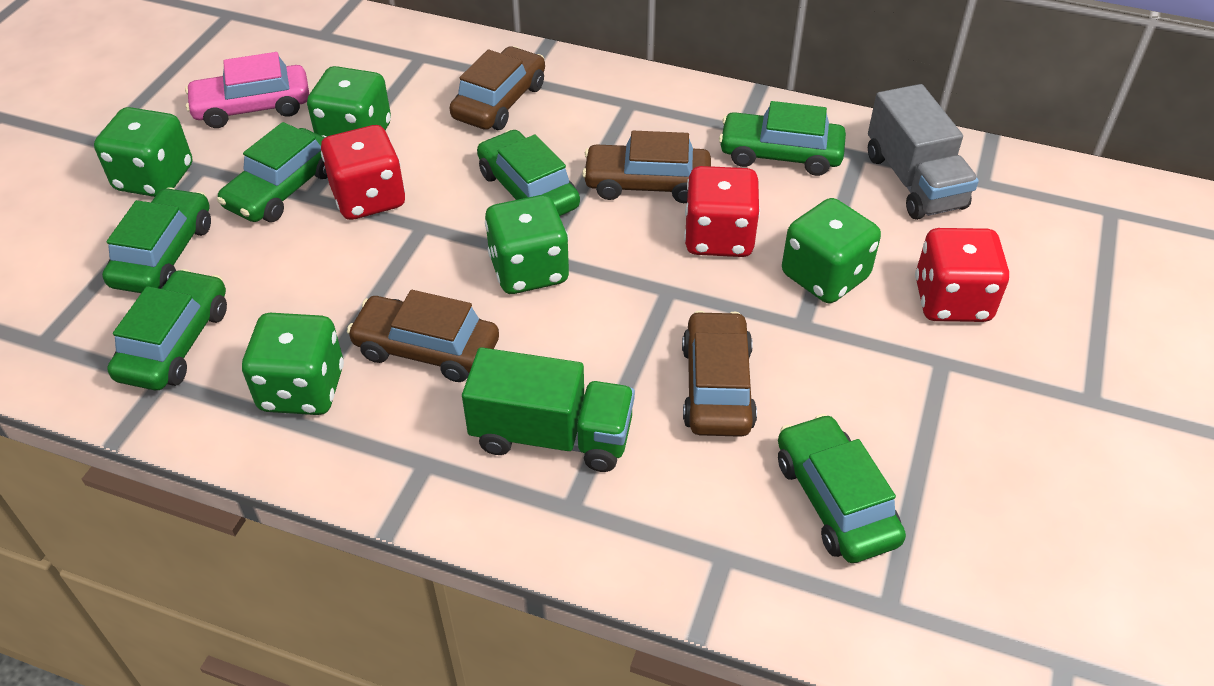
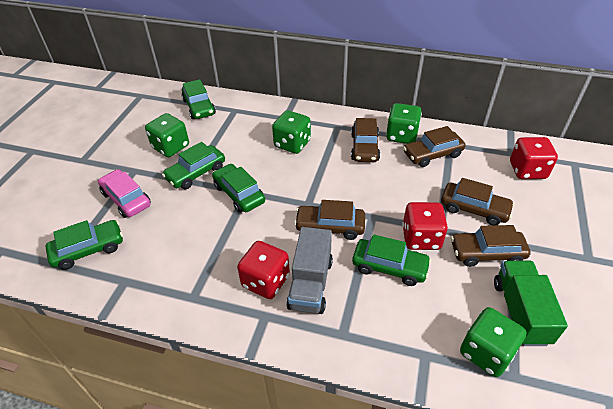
brown car: [347,290,499,382] [450,46,545,130] [582,131,711,203] [682,311,757,437] = 4 -> [294,200,365,240] [351,118,380,162] [403,126,466,167] [441,178,514,225] [451,225,531,267] = 5
green car: [102,187,211,293] [107,269,227,390] [217,122,328,222] [477,130,580,216] [719,101,846,176] [778,414,906,563] = 6 -> [45,220,123,270] [162,142,225,189] [182,79,216,119] [212,164,265,213] [352,234,431,286] = 5
green dice: [94,107,192,197] [242,313,344,415] [307,66,391,138] [485,195,569,294] [782,198,881,303] = 5 -> [145,113,189,157] [272,110,311,154] [386,103,422,144] [460,307,526,377] = 4

